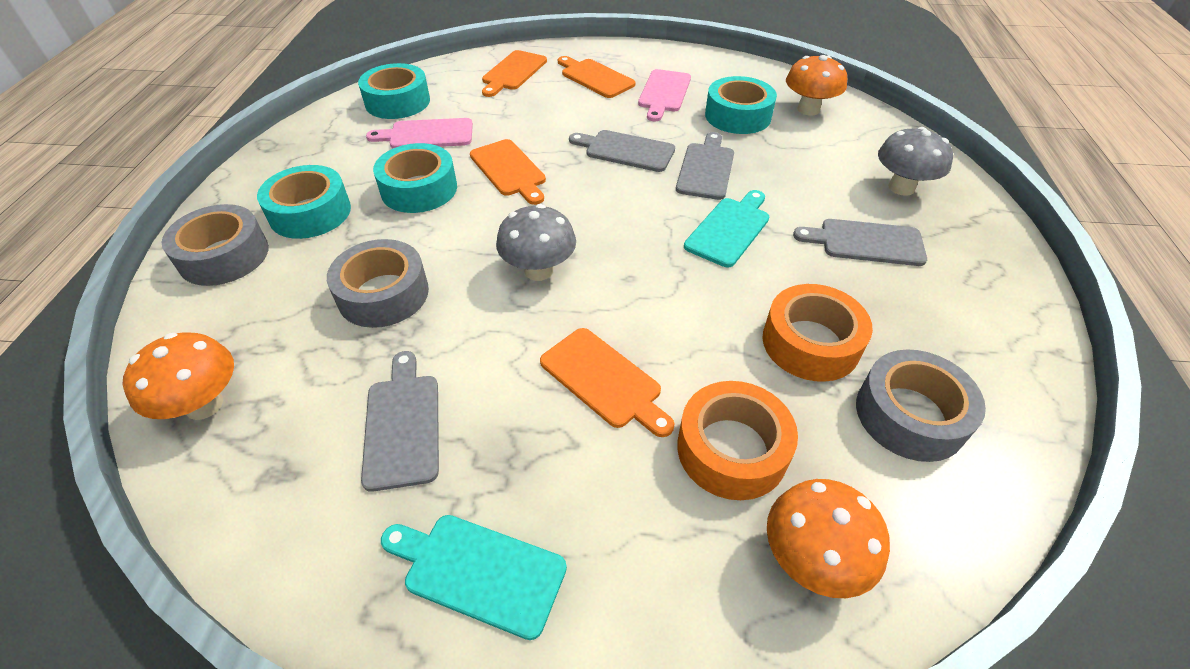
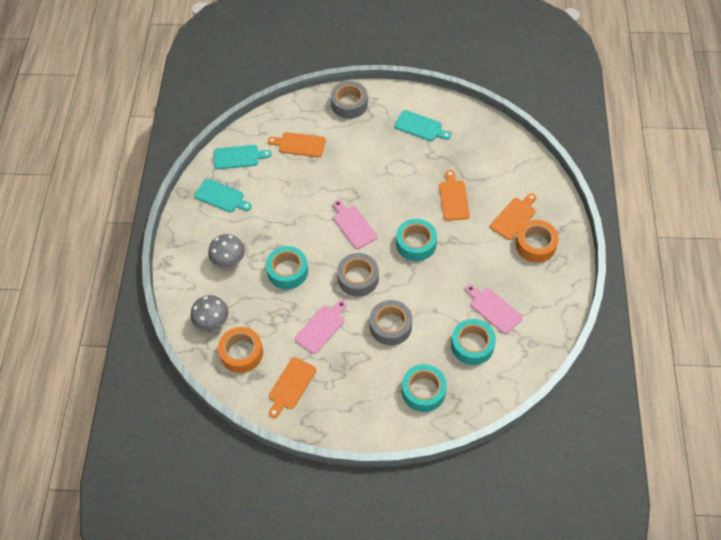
grey cutting board: [361,351,439,492] [569,130,675,172] [676,132,734,200] [793,219,927,266] = 4 -> none = 0
orange mushroom: [123,332,234,420] [767,479,890,598] [786,55,847,116] = 3 -> none = 0
pink cutting board: [366,118,473,148] [638,69,691,121] = 2 -> [295,300,347,354] [333,200,377,249] [466,285,523,334] = 3
turquoise cutting board: [381,515,567,640] [684,190,769,267] = 2 -> [194,179,252,212] [214,145,272,169] [394,110,451,141] = 3

